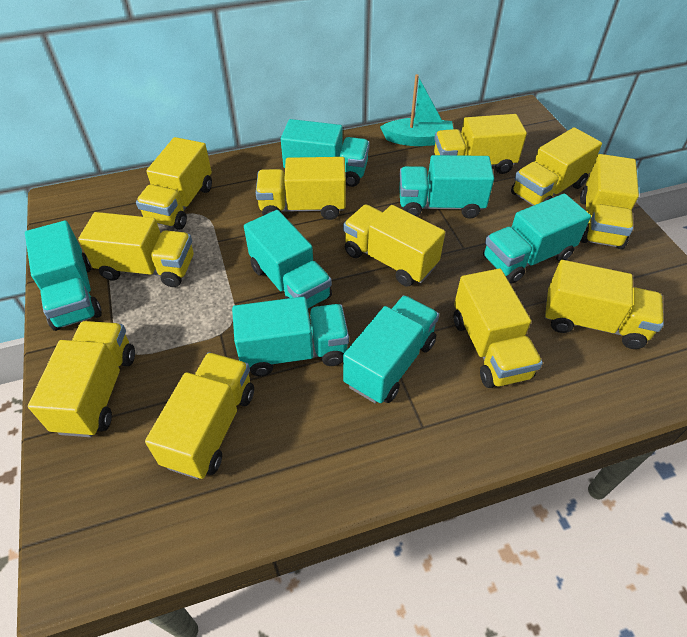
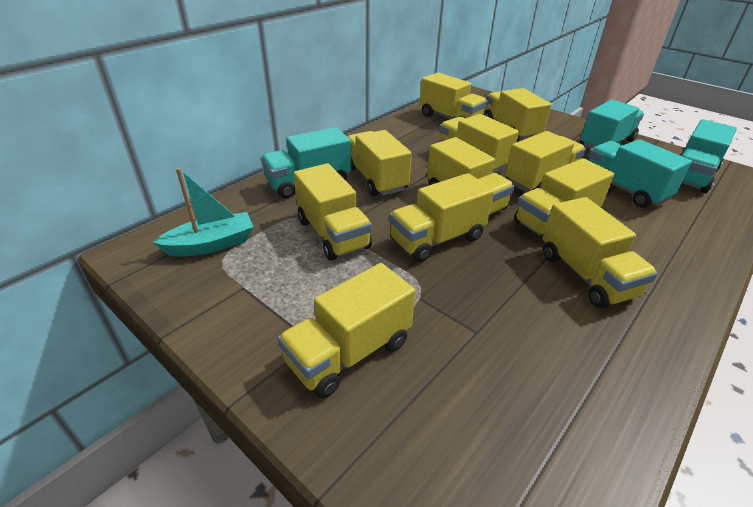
turquoise truck: [25,220,102,331] [232,297,349,376] [244,210,332,308] [281,119,370,187] [343,295,439,404] [399,155,494,219] [483,194,591,283] = 7 -> [261,127,351,199] [580,100,644,149] [588,139,692,208] [680,119,737,193] = 4

